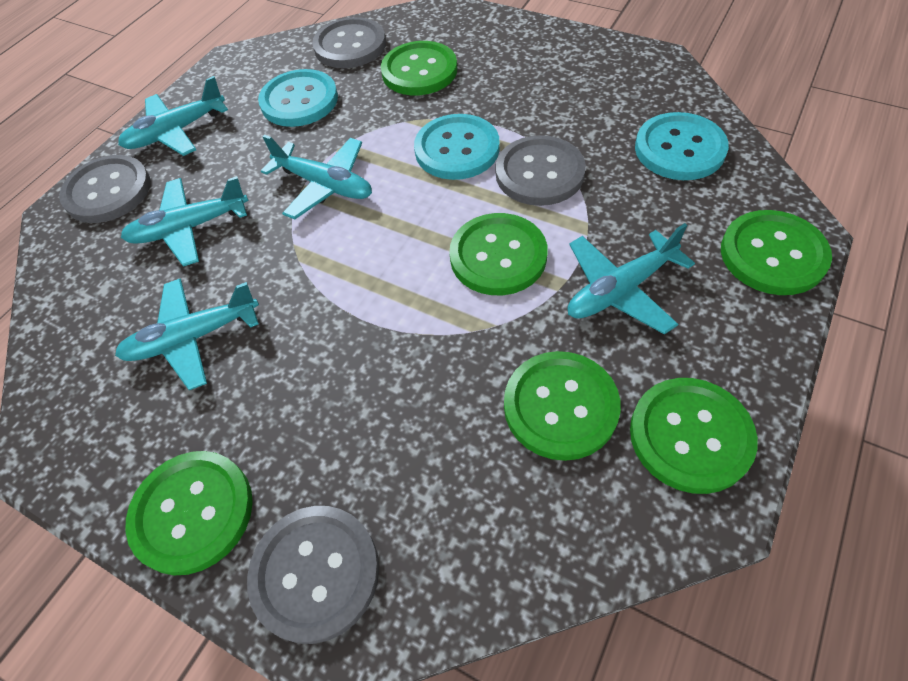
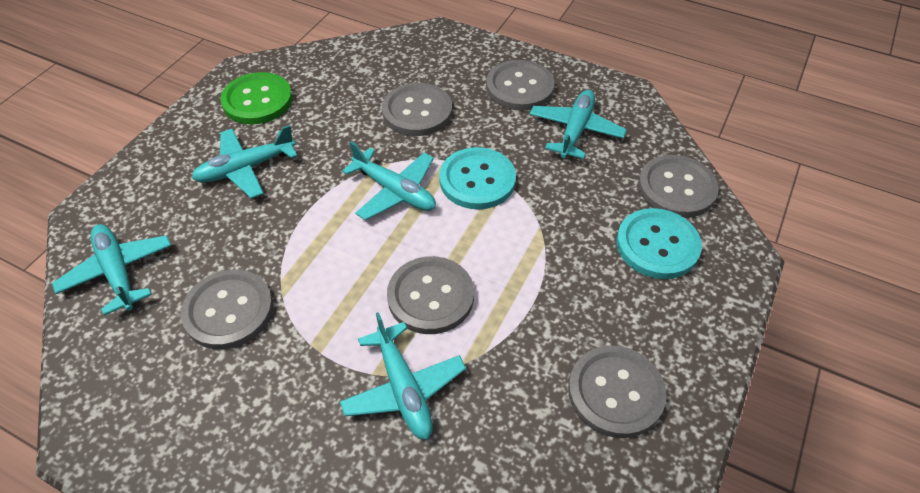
green button: [125,451,253,575] [381,41,457,95] [449,213,548,295] [504,351,621,461] [630,378,758,494] [721,210,832,295] = 6 -> [220,72,292,124] = 1
grey button: [59,155,151,223] [247,506,379,644] [312,17,386,68] [496,135,586,206] = 4 -> [181,270,273,350] [382,83,452,136] [387,256,474,334] [486,60,555,111] [568,346,666,438] [638,155,719,218] = 6
turquoise button: [258,69,338,127] [414,114,499,180] [635,112,729,180] = 3 -> [439,147,516,209] [617,208,702,279] = 2

